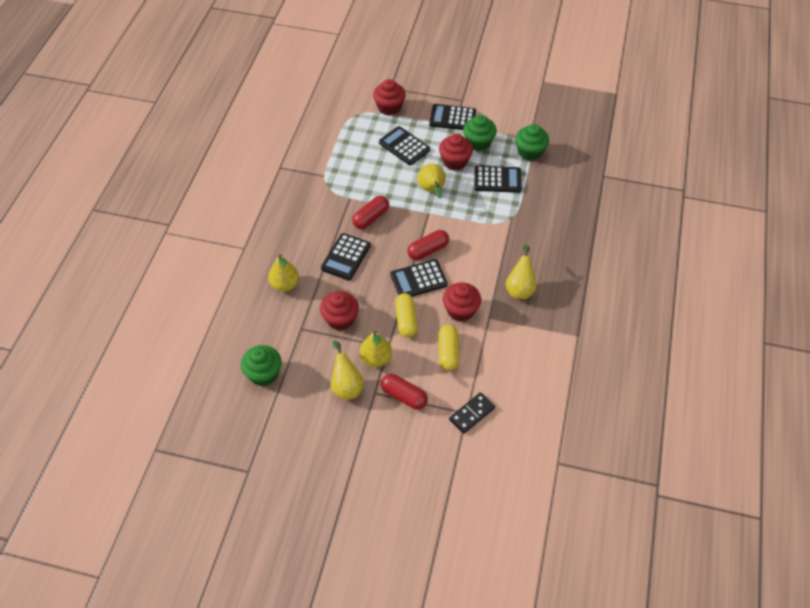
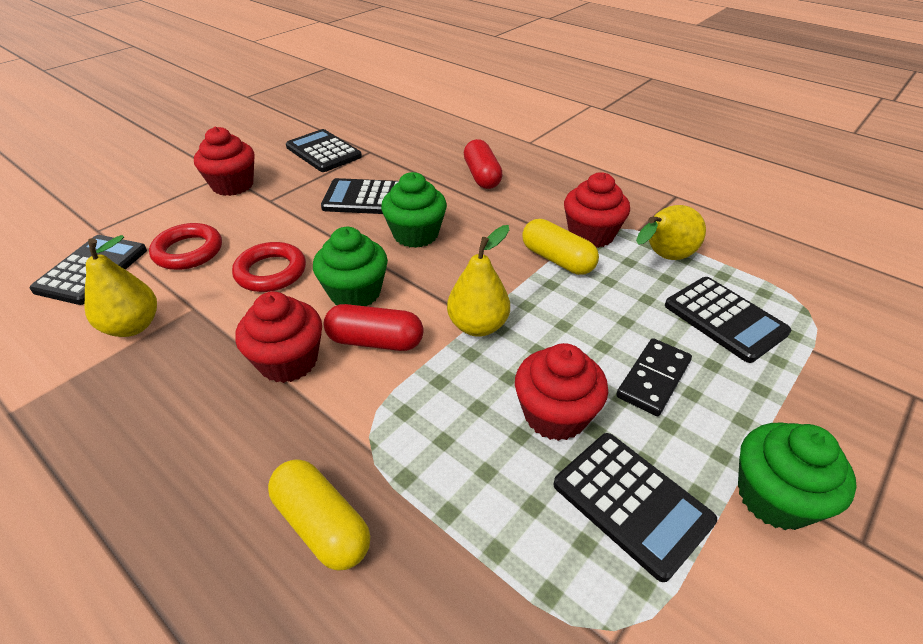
red capsule: [352,196,389,229] [381,374,428,410] [407,230,449,260] = 3 -> [324,304,423,351] [464,139,503,189] = 2
red ring: none = 0 -> [149,223,222,270] [232,242,306,292] = 2
yellow pear: [268,254,299,292] [331,341,364,400] [360,331,392,367] [418,163,446,198] [506,245,537,299] = 5 -> [85,235,157,337] [447,225,510,337] [636,205,706,260] = 3

